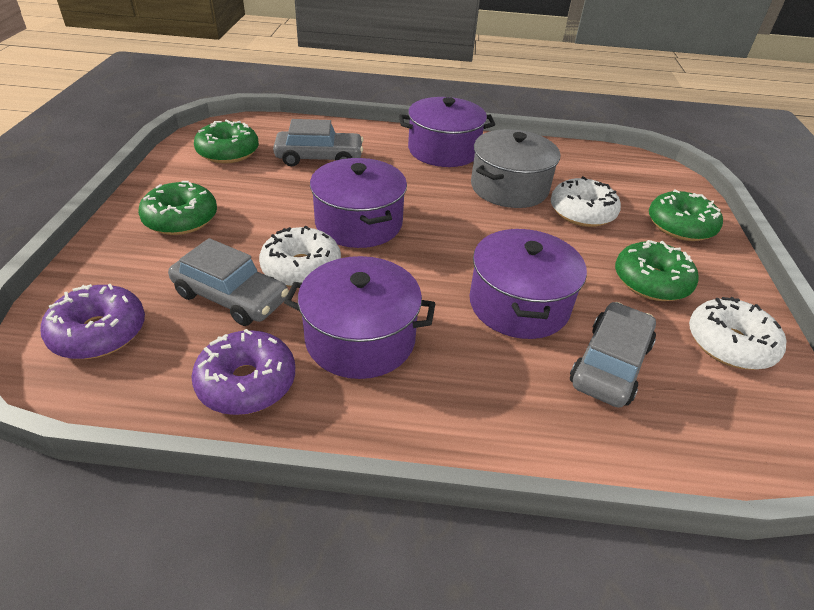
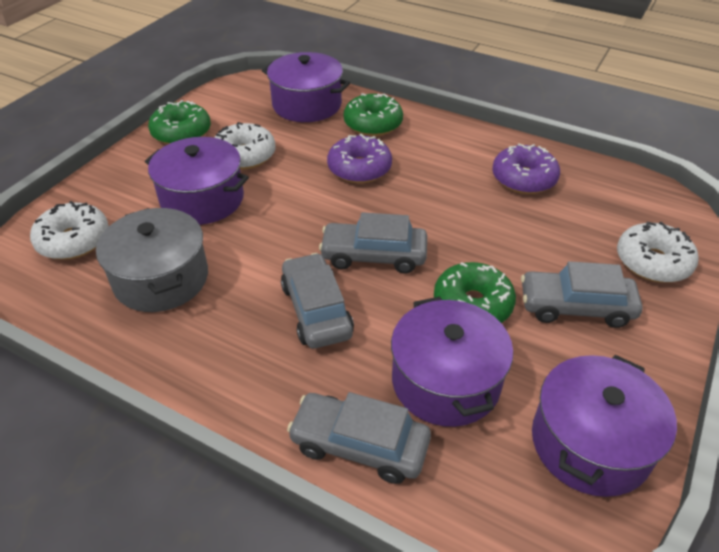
green donut: [138,181,217,235] [194,119,259,163] [615,240,699,301] [649,189,723,241] = 4 -> [148,100,211,144] [344,93,403,136] [434,262,516,323] = 3
grey car: [168,238,289,326] [273,119,364,166] [570,302,656,408] = 3 -> [281,253,354,349] [287,392,431,484] [319,212,427,274] [521,261,642,328] = 4

